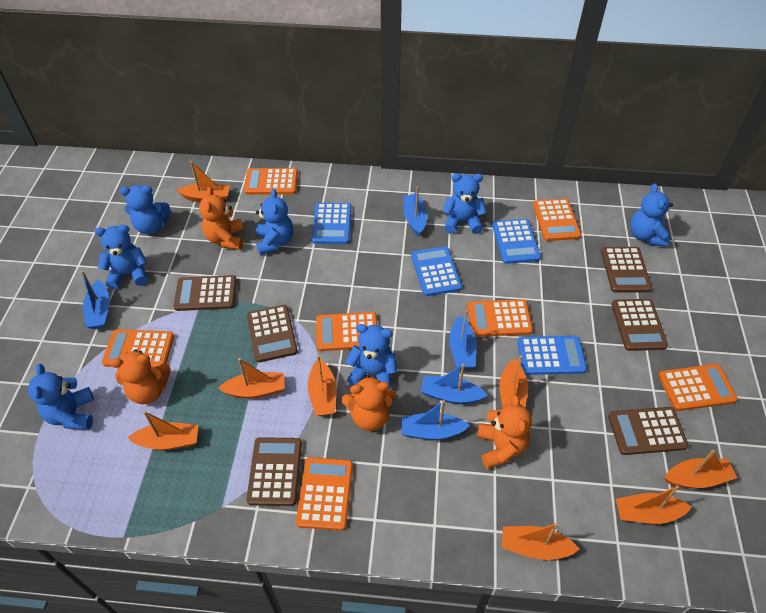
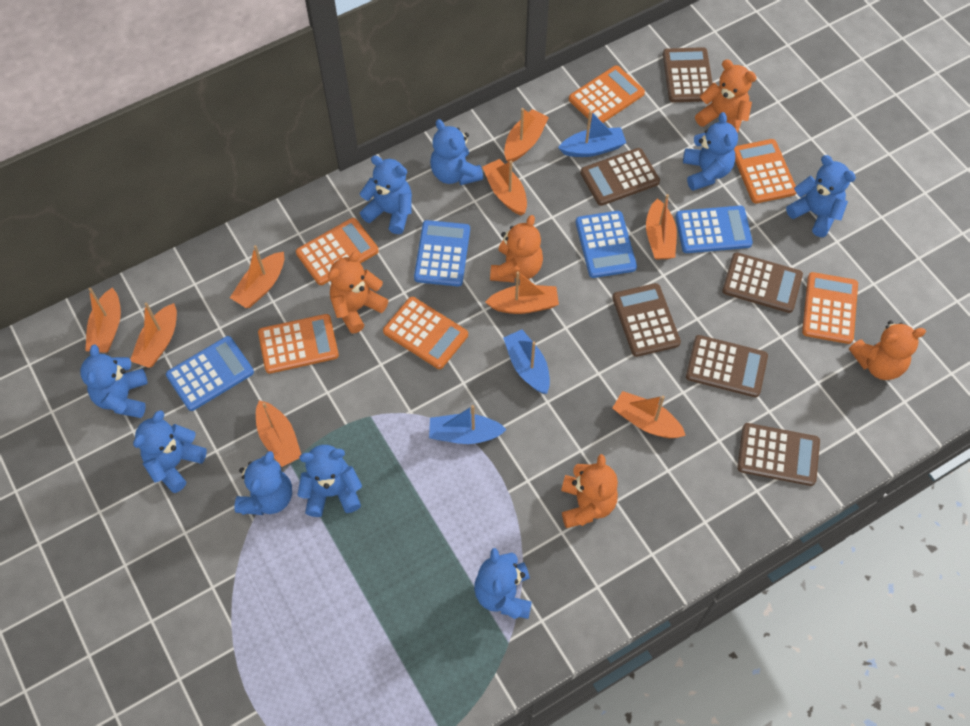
blue boat: [81,271,110,329] [401,400,470,440] [403,187,427,236] [421,364,488,404] [449,310,477,369] = 5 -> [429,405,507,444] [503,330,550,394] [558,111,626,157] = 3
blue teddy bear: [28,364,94,430] [94,224,148,289] [120,185,171,234] [256,189,293,255] [345,324,397,391] [442,173,487,234] [630,184,673,247] = 7 -> [80,344,148,418] [133,410,207,493] [235,451,292,515] [297,445,362,517] [359,156,412,234] [430,119,483,185] [474,548,532,619] [683,112,738,191] [786,155,856,237] = 9
orange boat: [127,411,199,450] [177,161,230,202] [218,358,285,398] [308,355,337,416] [499,355,528,408] [502,523,579,560] [616,485,692,524] [664,450,737,488] = 8 -> [85,287,121,353] [130,303,177,368] [230,245,284,308] [256,400,301,467] [483,159,527,215] [485,271,559,314] [504,108,549,162] [612,391,686,438] [646,194,677,260] = 9
orange calculator: [102,329,174,369] [244,168,298,195] [296,457,353,531] [316,312,377,351] [467,299,533,337] [533,199,581,241] [658,364,738,411] = 7 -> [258,314,339,374] [296,218,379,285] [383,297,468,369] [569,65,645,123] [734,139,796,204] [802,272,858,344] = 6
orange teddy bear: [110,349,171,404] [199,187,244,250] [341,375,396,431] [477,395,532,469] = 4 -> [328,251,388,334] [490,215,543,283] [561,454,618,528] [695,60,757,133] [849,321,926,380] = 5

